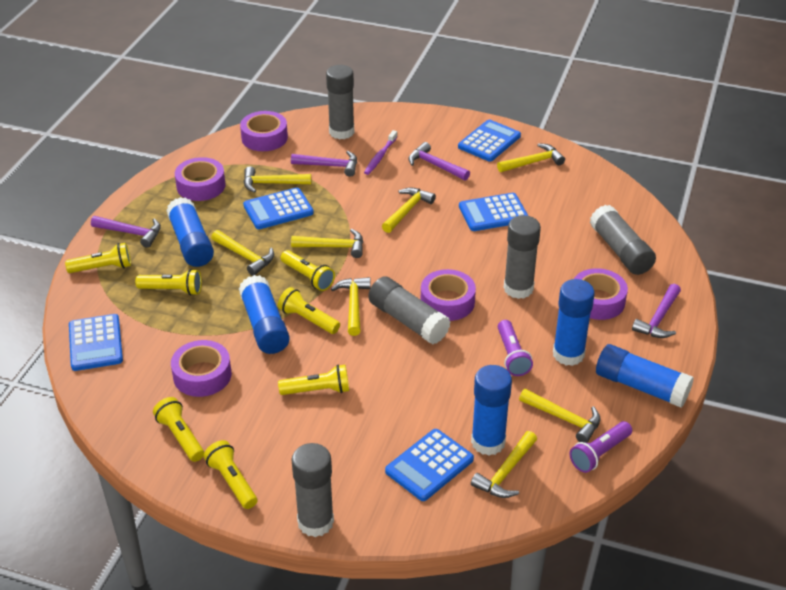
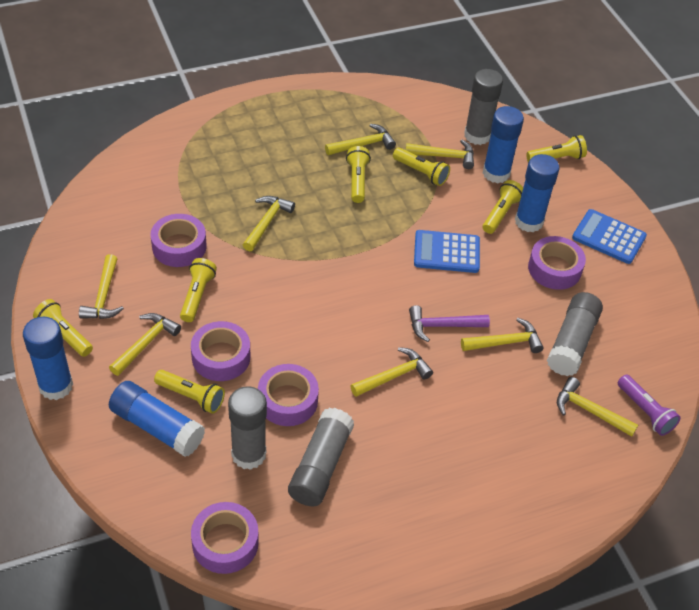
blue calculator: [69,314,123,371] [243,187,314,229] [385,429,474,501] [458,119,521,162] [459,193,528,231] = 5 -> [414,230,480,273] [572,209,647,264] = 2
blue glue stick: [166,197,214,267] [239,275,290,354] [471,365,512,456] [553,279,595,366] [596,344,694,408] = 5 -> [23,317,73,400] [109,381,205,457] [483,106,524,183] [515,154,560,232] = 4
grey glue stick: [291,443,334,537] [326,65,354,140] [368,277,451,344] [504,215,541,299] [590,205,656,275] = 5 -> [228,386,267,470] [288,408,354,506] [464,69,503,145] [547,292,603,376] = 4
purple flashlight: [498,320,533,376] [570,421,632,473] = 2 -> [618,375,680,436] = 1
purple hammer: [91,216,161,248] [291,151,357,177] [408,142,470,181] [632,284,681,338] = 4 -> [409,305,490,342] = 1
purple toothbrush: [364,130,397,175] = 1 -> none = 0

